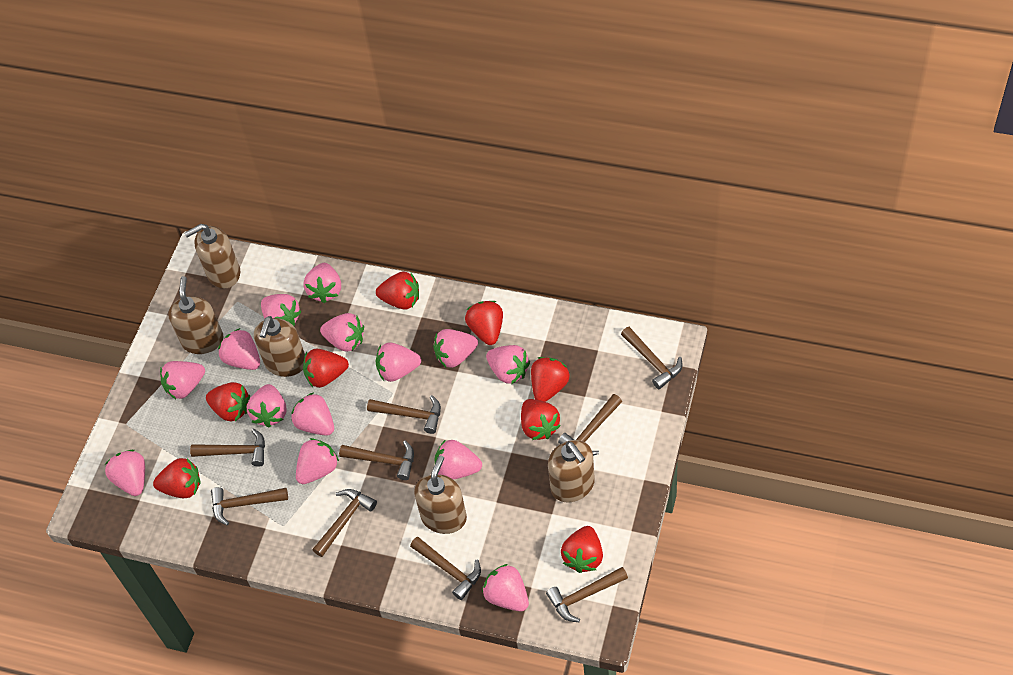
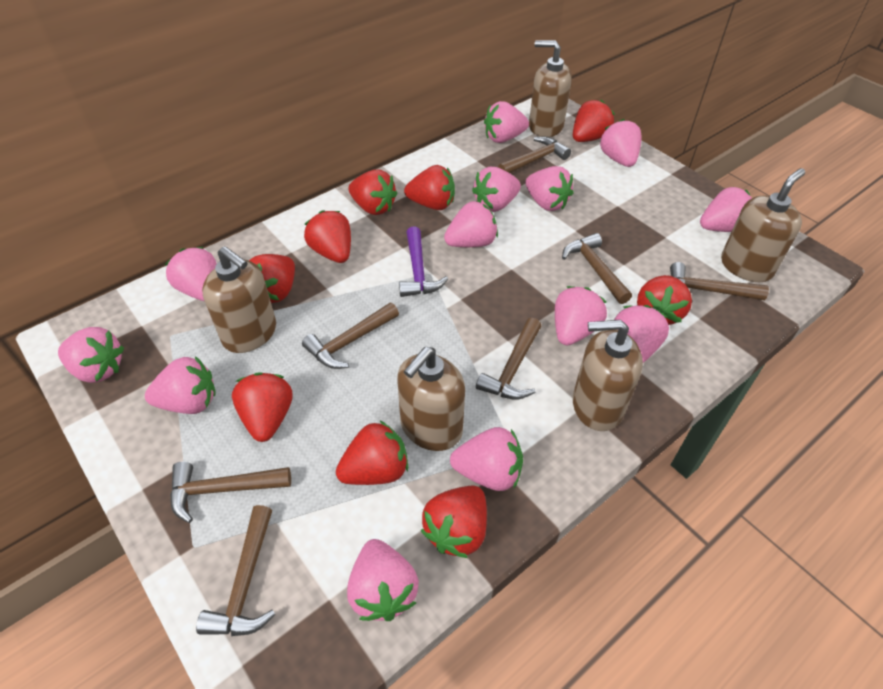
brown hammer: [190,428,265,467] [211,487,288,525] [313,489,377,557] [339,440,414,480] [367,395,441,434] [410,536,481,600] [546,567,628,622] [558,394,622,456] [621,327,682,389] = 9 -> [170,462,291,523] [196,505,276,636] [302,303,399,369] [476,318,541,400] [498,136,571,173] [562,233,632,304] [670,262,769,302] = 7
pink strawberry: [105,450,145,496] [160,361,205,399] [218,328,260,370] [247,384,286,428] [261,294,301,326] [291,393,334,436] [296,438,339,484] [304,263,341,303] [320,313,364,352] [376,342,421,382] [433,329,478,368] [435,439,482,480] [482,564,529,611] [486,345,530,384] = 14 -> [58,327,124,383] [145,356,216,414] [165,247,217,301] [347,539,419,621] [444,201,498,247] [450,427,523,491] [472,167,521,212] [484,101,529,143] [525,166,574,211] [555,286,607,345] [600,119,642,167] [614,305,669,363] [700,187,752,232] = 13
purple hammer: none = 0 -> [399,226,448,297] = 1
red strawberry: [153,458,201,498] [206,382,250,421] [303,349,349,388] [376,271,419,310] [465,301,503,345] [521,399,561,440] [531,357,569,402] [561,526,603,573] = 8 -> [232,373,292,442] [249,254,295,303] [304,210,351,263] [336,421,408,485] [349,170,398,215] [404,165,455,210] [421,485,487,558] [573,100,615,142] [637,275,692,325] = 9

